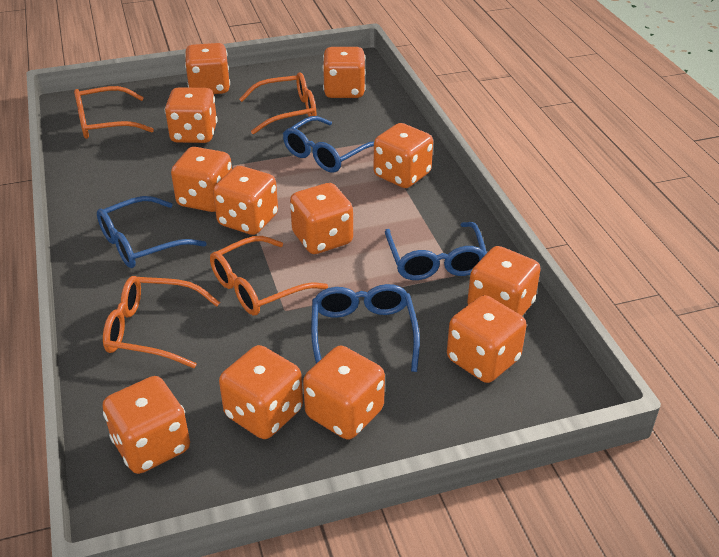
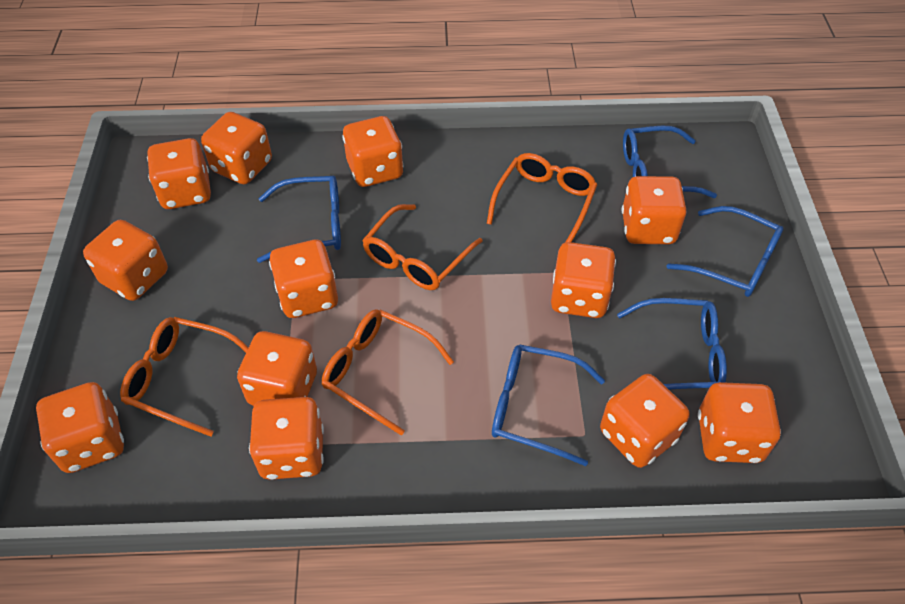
blue glasses: [97,196,207,268] [283,116,374,173] [311,284,420,372] [385,222,487,280] = 4 -> [257,176,341,263] [492,344,605,466] [617,298,727,389] [623,126,717,198] [667,206,783,297] = 5

